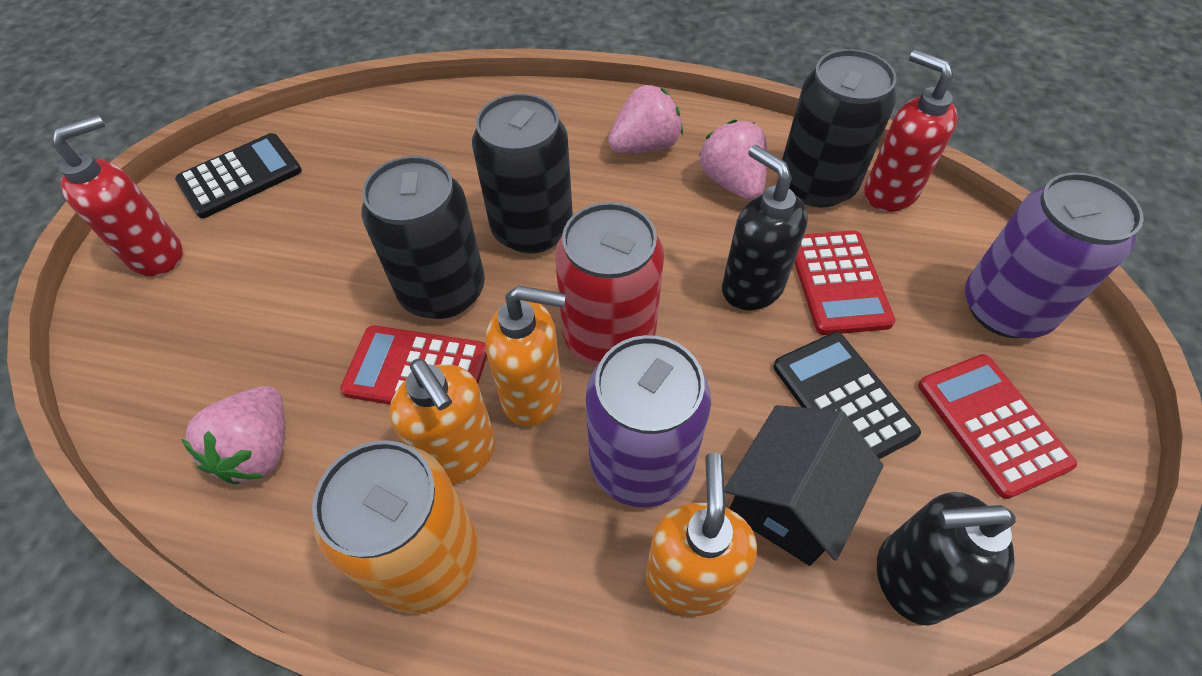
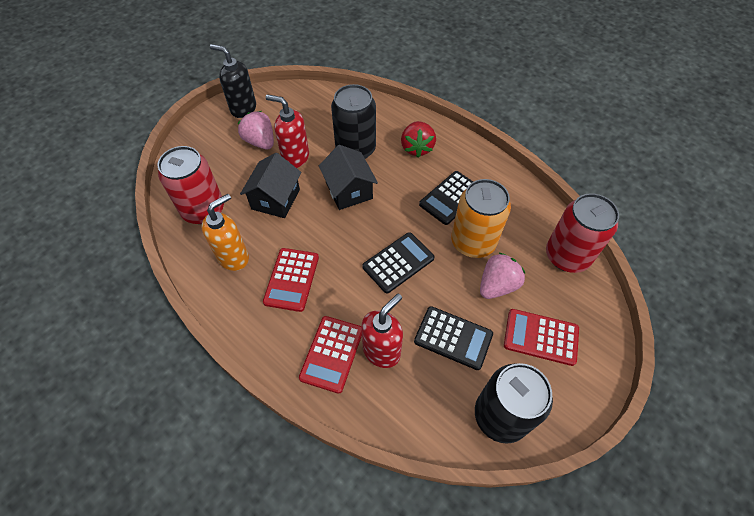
black calculator: [175,133,302,218] [773,332,921,459] = 2 -> [362,232,434,293] [414,306,493,370] [419,171,473,225] = 3
black can: [361,156,485,319] [472,93,573,254] [782,49,897,207] = 3 -> [331,84,376,159] [475,363,553,444] = 2
black house: [724,405,884,566] = 1 -> [240,153,302,218] [319,145,378,210] = 2
black soap dispenser: [722,145,808,310] [877,492,1016,626] = 2 -> [210,44,256,118] = 1
orange soap dispenser: [389,359,496,484] [485,285,566,426] [646,453,757,616] = 3 -> [201,194,249,271] = 1
pink strawberry: [181,386,285,484] [608,85,683,153] [699,120,768,200] = 3 -> [238,111,274,149] [480,252,526,299] = 2
purple can: [586,335,711,507] [965,172,1144,338] = 2 -> none = 0
red can: [555,202,664,367] = 1 -> [158,146,224,224] [546,193,619,273] = 2
red strawberry: none = 0 -> [401,121,436,157] = 1

